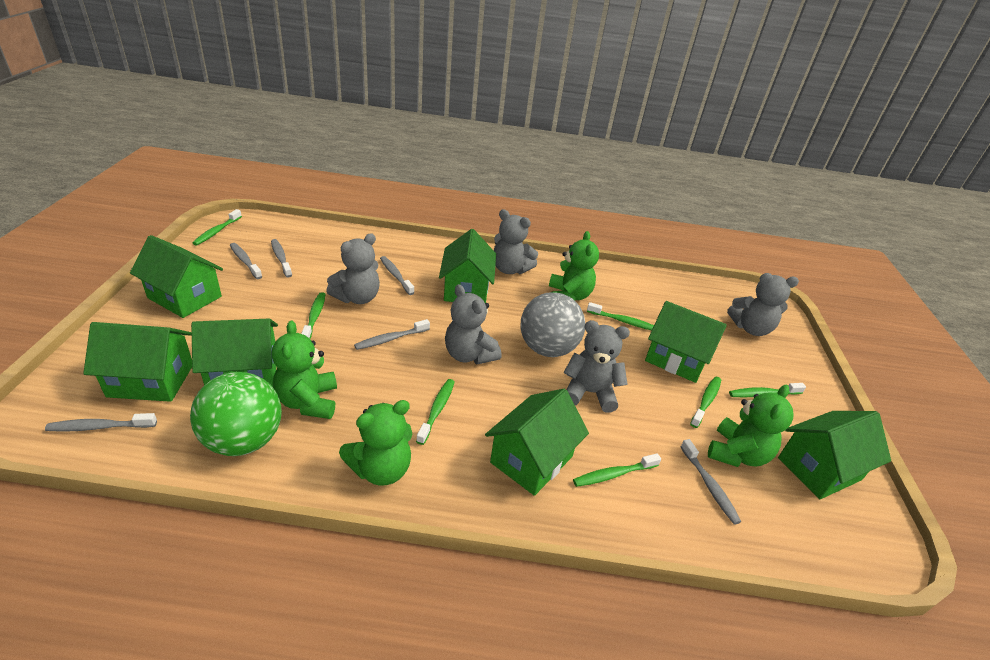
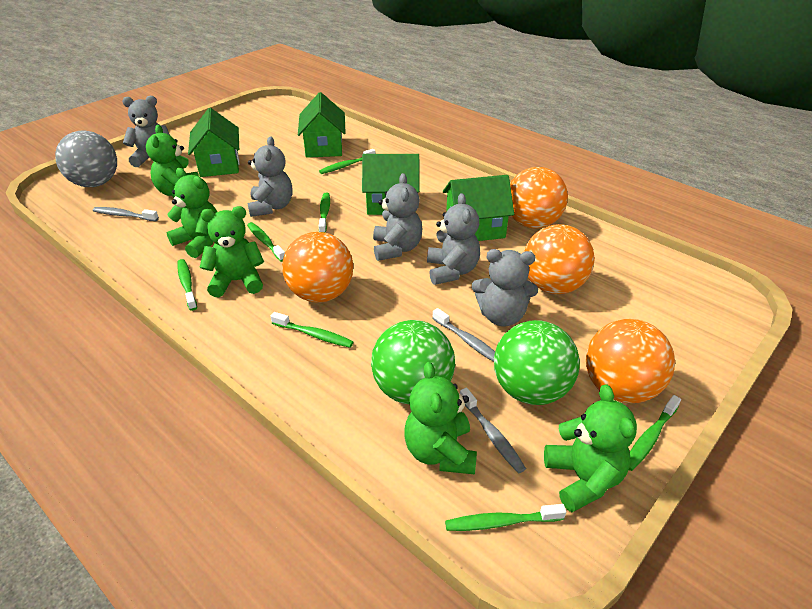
green ball: [190,372,282,456] = 1 -> [371,320,455,404] [494,320,580,405] = 2
green house: [83,322,192,402] [130,235,223,318] [191,319,278,387] [439,229,496,303] [485,389,589,496] [645,301,727,383] [778,411,891,499] = 7 -> [188,108,239,177] [298,92,346,158] [362,154,419,215] [443,175,514,241] = 4
green teddy bear: [272,320,337,419] [339,400,412,486] [549,231,599,300] [708,385,793,467] = 4 -> [146,125,199,198] [166,168,217,258] [200,206,264,297] [404,362,477,474] [544,384,637,512] = 5
grey toothbrush: [45,413,157,432] [230,243,262,279] [271,239,292,277] [354,319,430,350] [380,256,414,295] [681,439,741,524] = 6 -> [93,207,159,221] [432,308,495,362] [460,388,526,473] = 3
orange ball: none = 0 -> [282,232,353,303] [510,167,568,229] [524,224,595,294] [586,319,675,403] = 4

